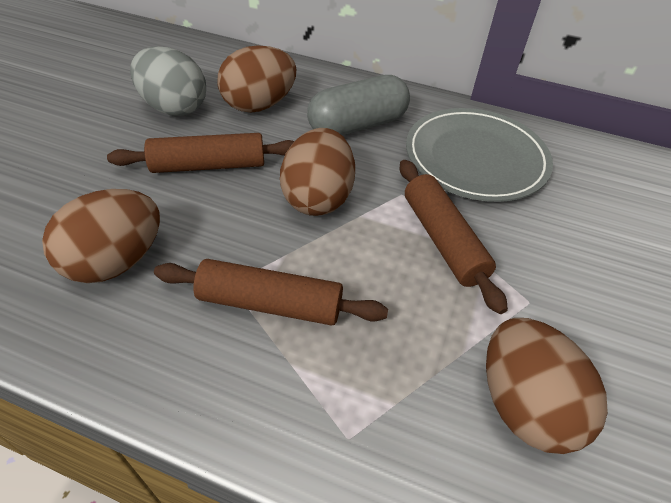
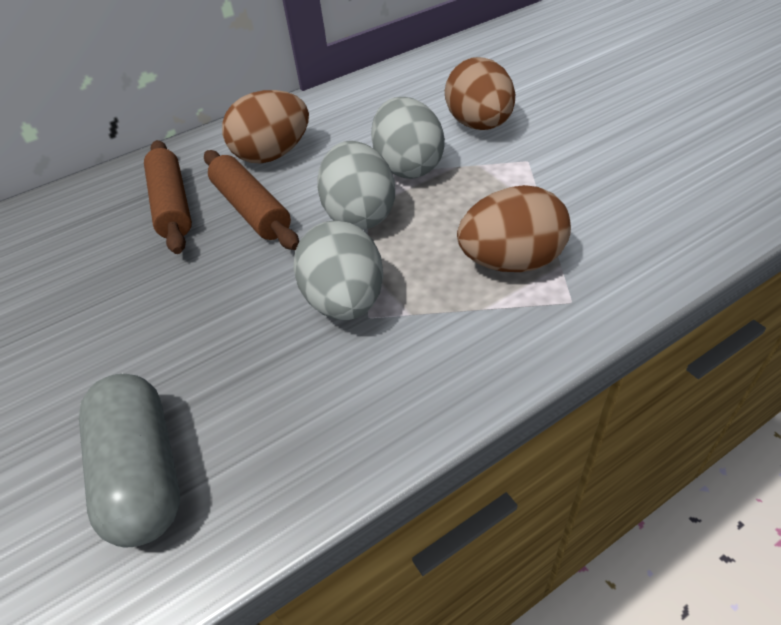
brown egg: [42,189,160,283] [218,45,296,113] [280,128,355,216] [486,318,608,454] = 4 -> [222,90,309,164] [445,57,515,130] [457,185,571,272] = 3
brown rolling pin: [107,133,295,173] [154,259,388,326] [400,160,508,314] = 3 -> [144,140,192,254] [204,150,299,250] = 2
grey egg: [130,46,206,116] = 1 -> [293,220,383,320] [317,141,395,230] [371,97,445,179] = 3
grey plate: [406,108,553,202] = 1 -> none = 0

